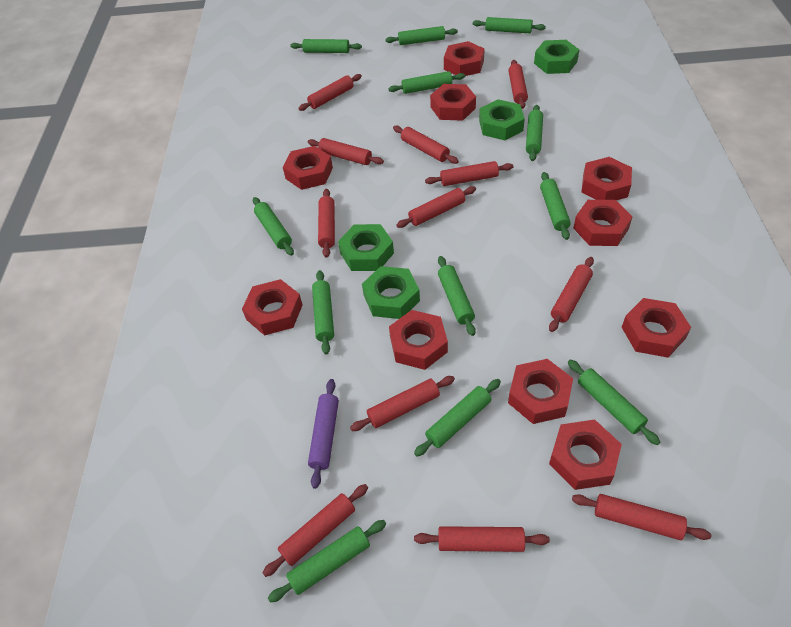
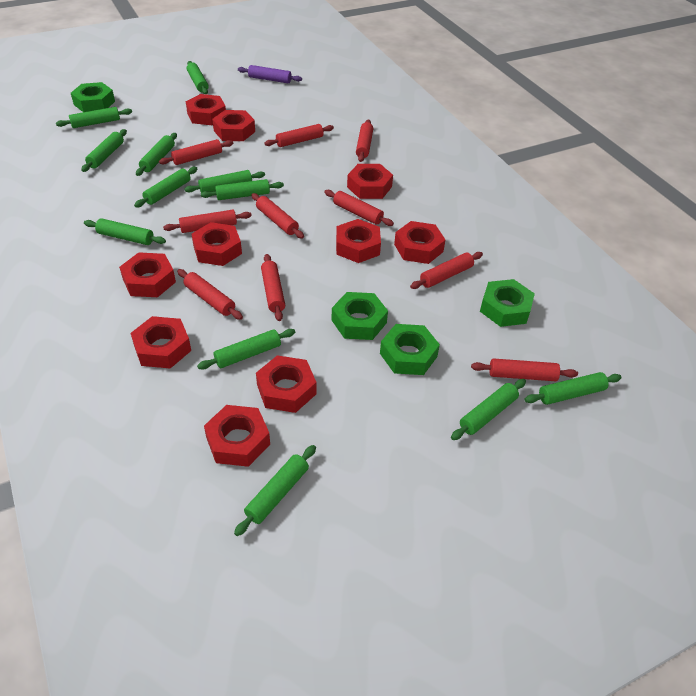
red rolling pin: [263,484,368,577] [298,74,362,111] [307,138,384,165] [318,189,335,258] [350,376,455,431] [393,126,459,164] [396,186,476,228] [414,526,550,552] [425,161,513,186] [508,60,528,109] [549,257,594,332] [572,494,711,540] = 12 -> [159,139,233,165] [163,210,252,233] [177,269,243,320] [251,193,304,239] [261,254,285,321] [264,124,334,147] [324,190,394,226] [356,119,373,162] [410,252,483,289] [471,358,578,381] = 10

